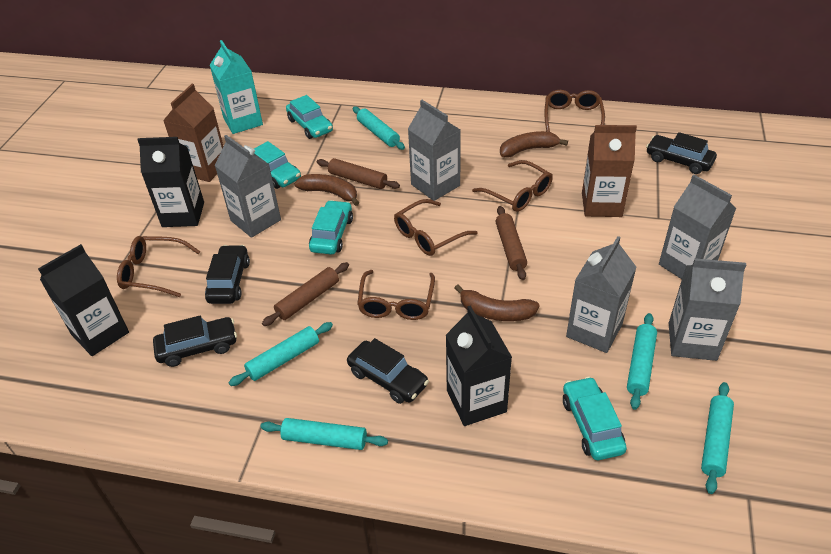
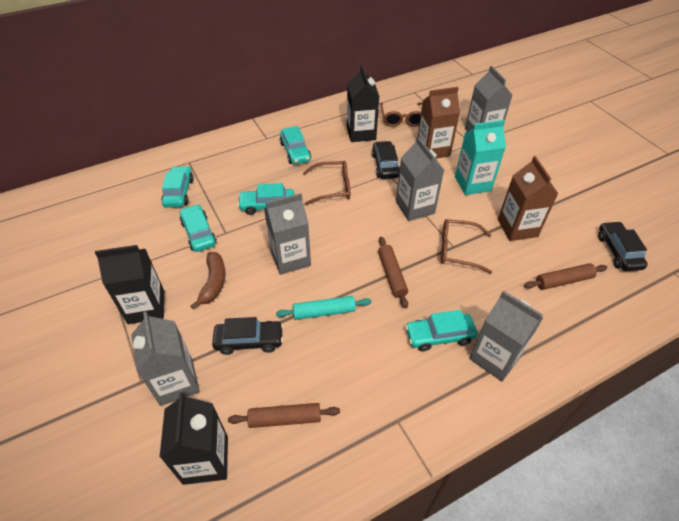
black car: [153,316,237,367] [205,245,250,304] [347,338,429,404] [646,132,717,174] = 4 -> [212,317,283,355] [372,141,400,179] [598,221,648,271] = 3
brown banana: [294,174,359,206] [455,284,540,321] [500,131,568,158] = 3 -> [190,252,226,310] = 1
brown glasses: [117,236,200,297] [357,270,435,320] [394,199,478,256] [472,160,553,212] [544,90,605,132] = 5 -> [303,161,350,205] [380,102,423,127] [441,219,492,274] = 3
turquoise car: [254,141,301,189] [286,95,333,139] [309,200,353,255] [563,377,627,460] = 4 -> [161,166,194,207] [180,204,217,252] [238,183,294,215] [280,126,311,165] [405,310,477,351] = 5
turquoise rolling pin: [229,322,333,386] [260,418,388,450] [353,107,405,150] [627,313,657,410] [701,382,734,494] = 5 -> [276,296,371,320] = 1

